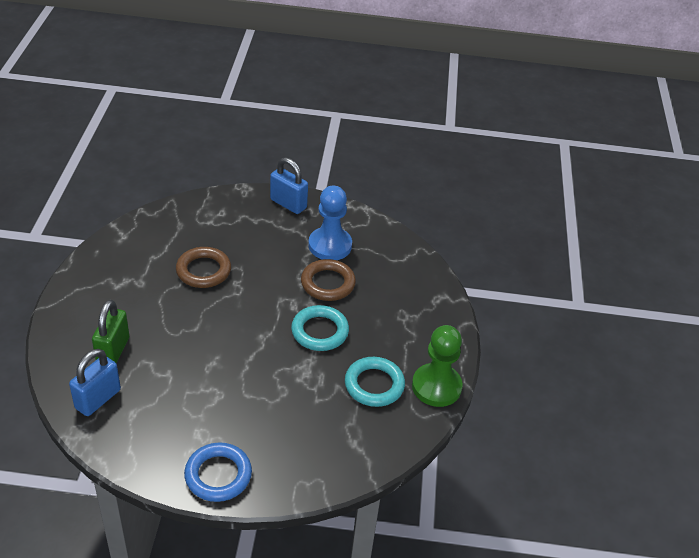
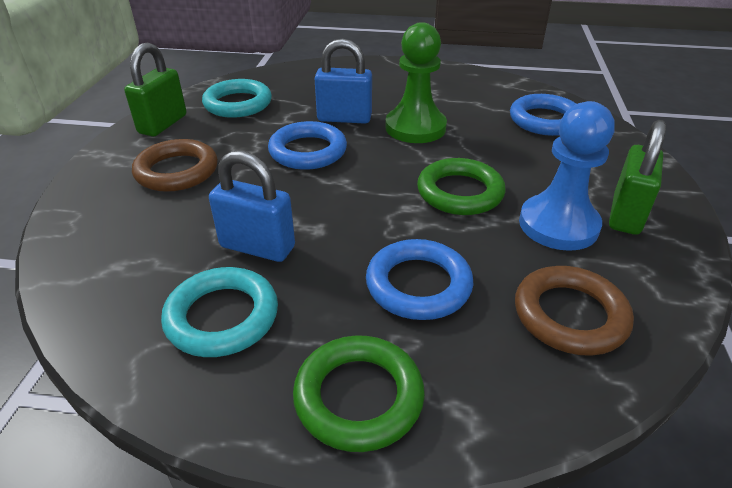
blue ring: [184,443,252,502] = 1 -> [268,121,347,170] [366,239,474,320] [510,94,576,136] = 3
green padlock: [92,300,129,363] = 1 -> [124,43,187,137] [609,120,666,235] = 2
green ring: none = 0 -> [293,335,425,452] [417,158,505,215] = 2

